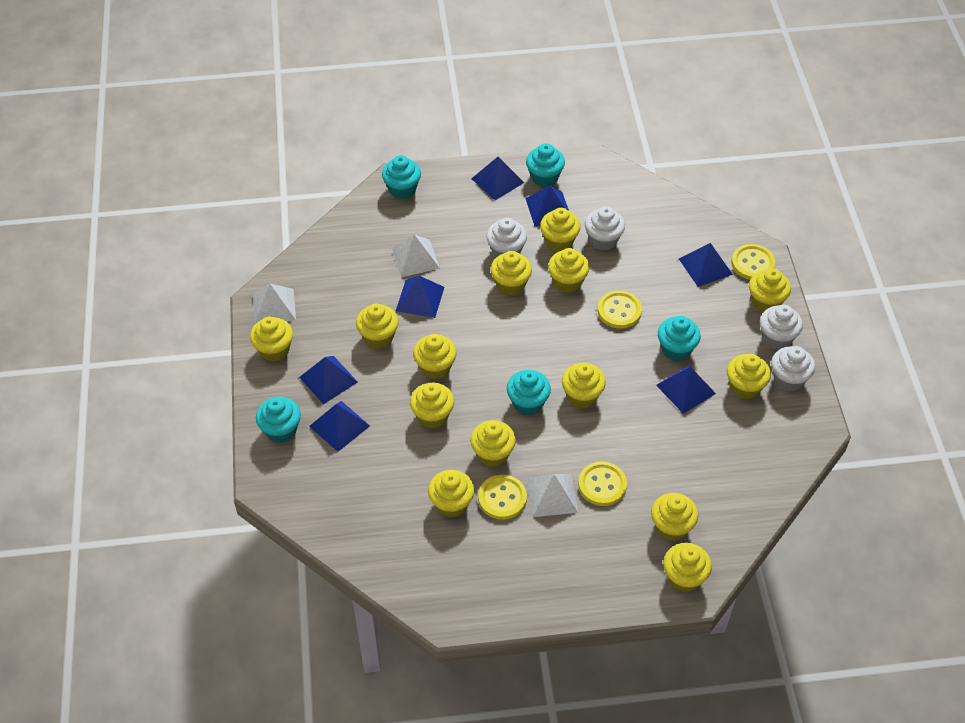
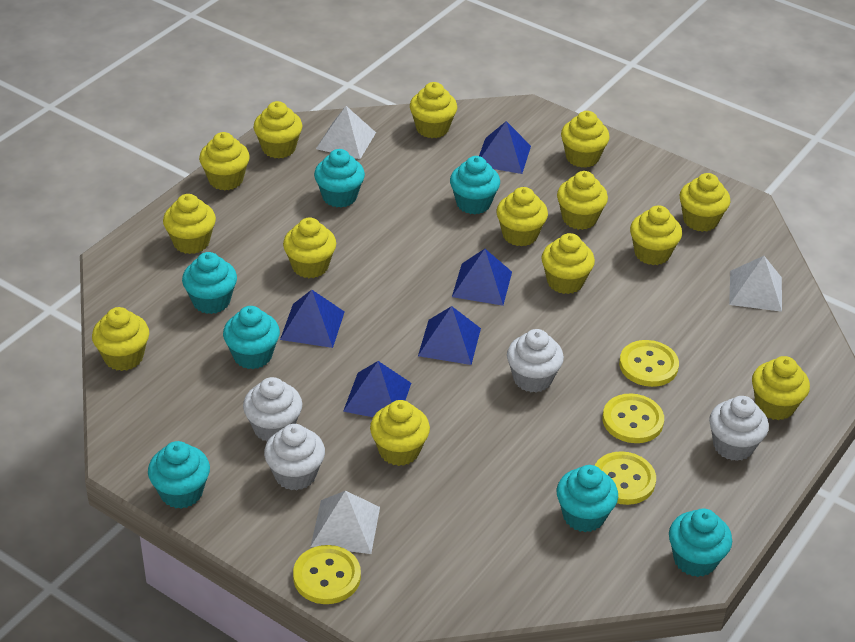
blue pyramid: [299,356,358,404] [309,401,370,452] [396,276,444,318] [471,157,524,200] [525,185,569,226] [656,365,716,414] [679,243,733,287] = 7 -> [280,290,344,348] [343,361,411,417] [418,306,481,365] [452,249,512,306] [479,121,531,174] = 5
turquoise cupcake: [256,397,301,443] [382,155,421,199] [507,370,551,415] [526,143,565,187] [658,316,701,361] = 5 -> [148,441,210,509] [182,252,237,314] [223,306,280,369] [314,149,365,208] [450,156,500,215] [557,465,618,532] [669,508,732,577] = 7

